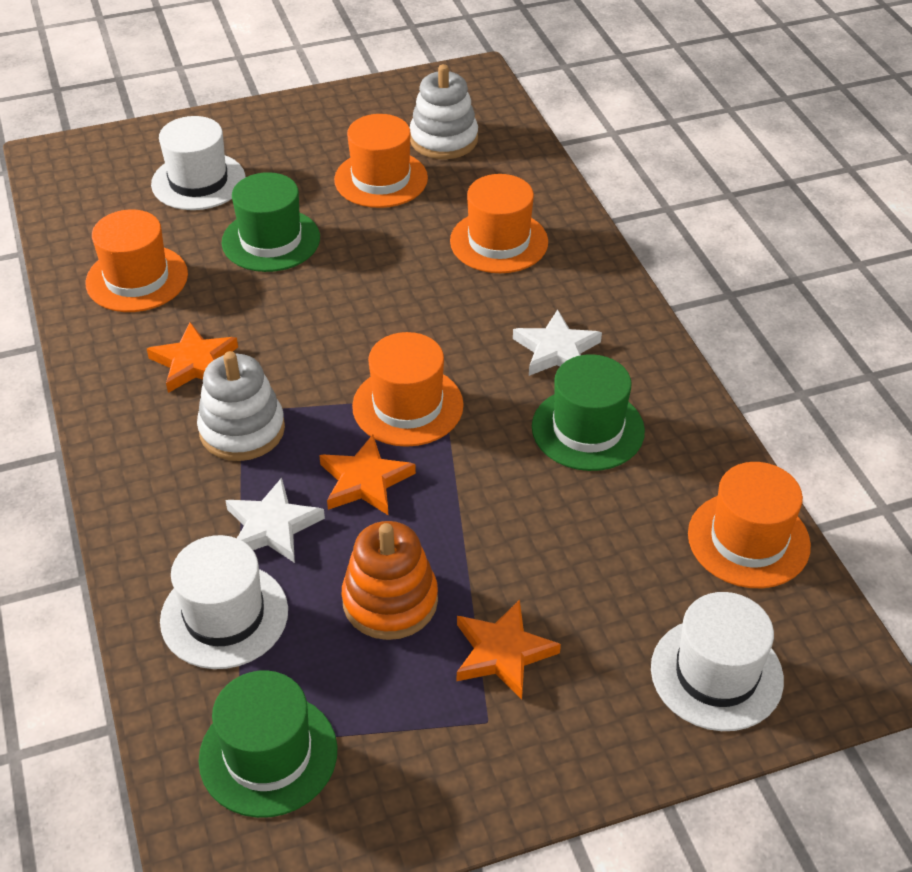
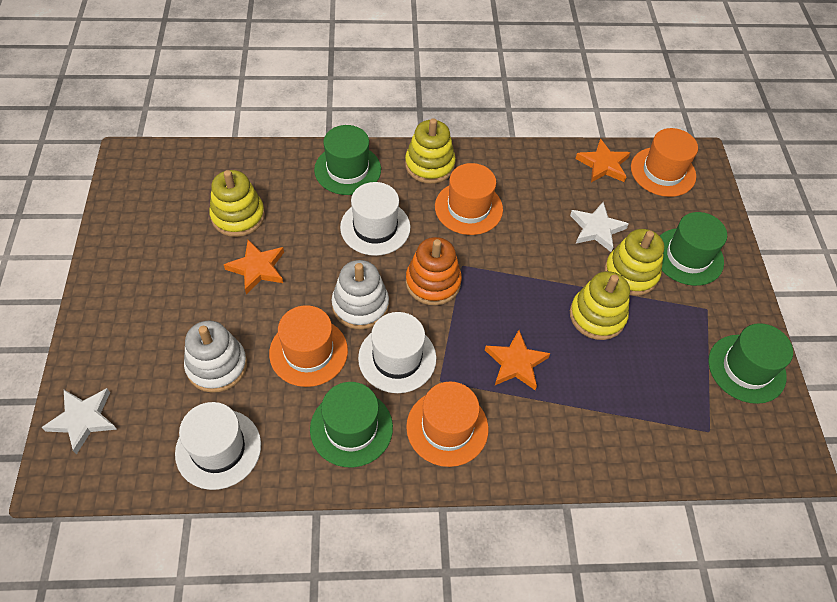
green hat: [199,670,337,818] [222,172,320,272] [532,354,645,471] = 3 -> [310,382,393,467] [314,125,381,195] [660,212,727,286] [708,323,793,404] = 4
orange hat: [85,209,188,312] [334,114,428,208] [352,332,464,447] [450,174,548,273] [688,462,811,588] = 5 -> [269,305,348,387] [406,382,489,467] [435,163,503,235] [631,128,698,197] = 4
yellow stacking toy: none = 0 -> [209,170,265,237] [405,118,456,184] [570,271,630,340] [604,229,664,296] = 4

